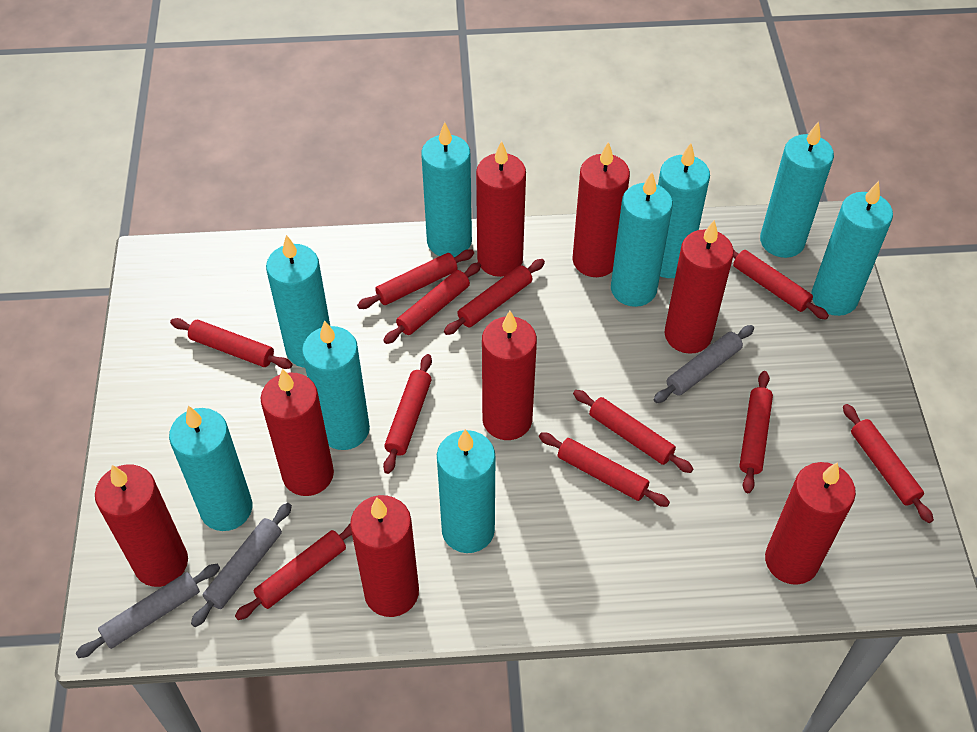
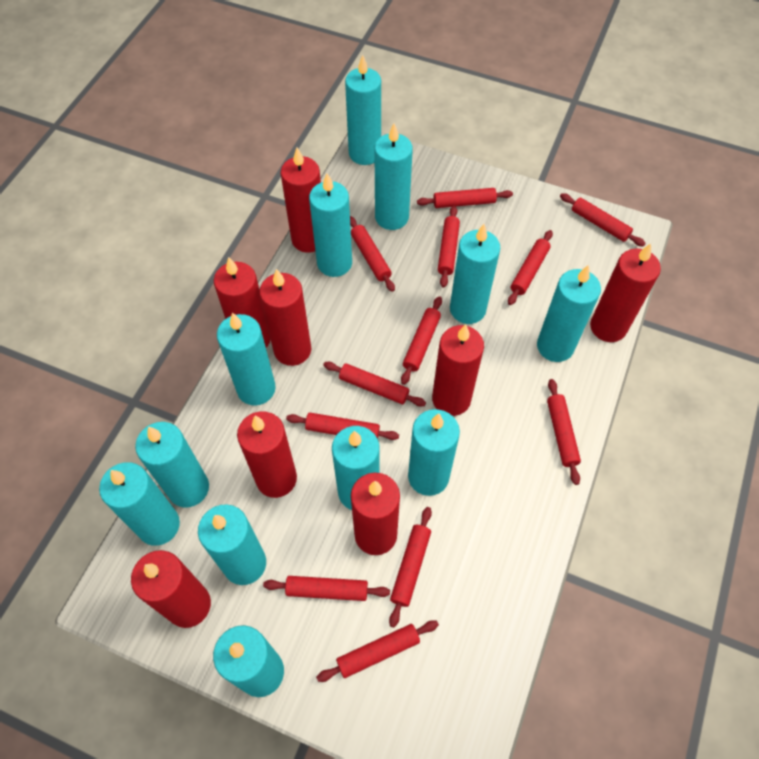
grey rolling pin: [75,564,220,658] [191,503,292,627] [654,325,754,403] = 3 -> none = 0
red rolling pin: [170,318,292,369] [235,524,352,620] [357,249,474,309] [383,262,481,344] [383,354,432,474] [444,259,545,335] [539,433,670,507] [573,390,693,473] [733,249,829,320] [739,371,773,493] [843,404,934,523] = 11 -> [263,576,390,601] [286,413,399,440] [316,620,439,682] [323,362,426,406] [350,216,395,292] [389,507,432,627] [401,296,442,385] [417,188,513,208] [438,206,460,287] [508,230,553,305] [547,379,581,485] [560,193,646,247] = 12
turquoise candle: [169,406,253,531] [266,235,330,368] [302,320,370,450] [421,122,472,257] [437,429,496,553] [611,172,673,307] [658,143,710,278] [760,121,834,258] [811,181,893,316] = 9 -> [99,462,180,546] [135,422,209,507] [198,504,266,585] [213,625,284,697] [217,312,276,405] [309,173,352,277] [332,426,379,510] [345,55,381,165] [374,123,413,230] [408,409,460,496] [450,224,500,324] [537,265,601,362] = 12

